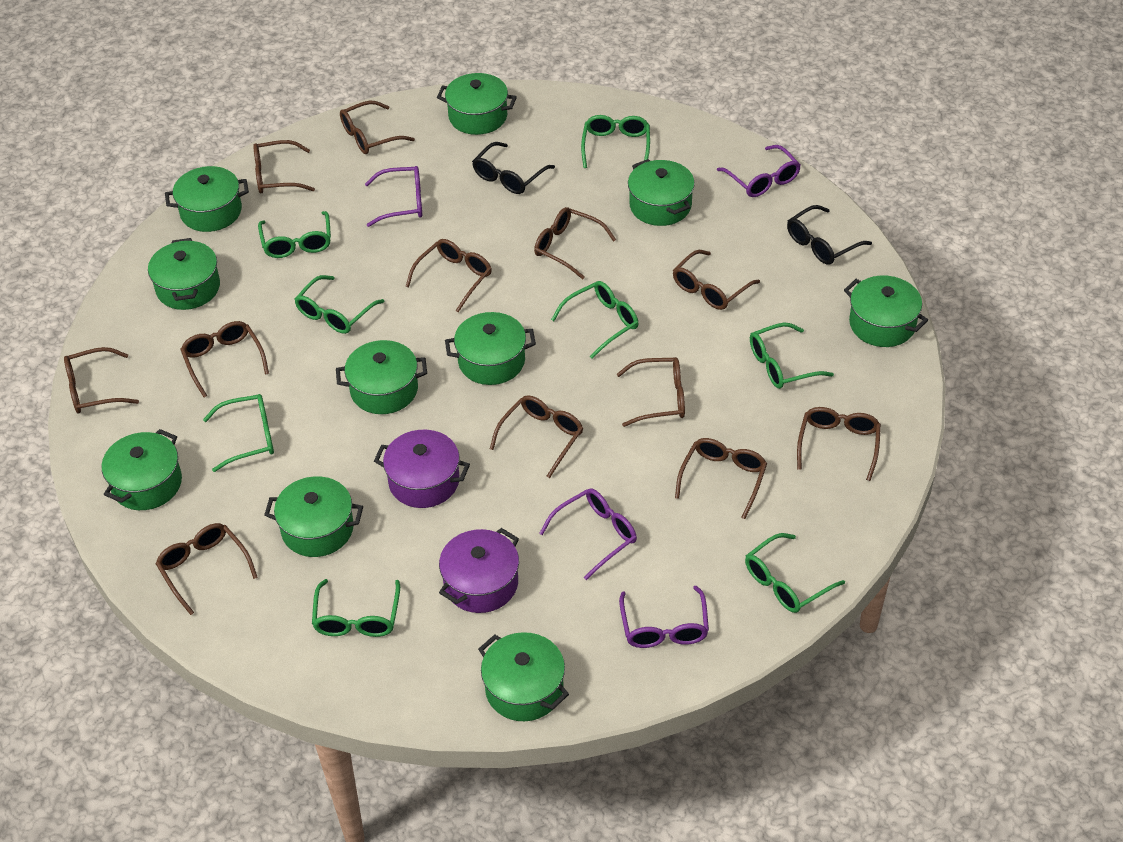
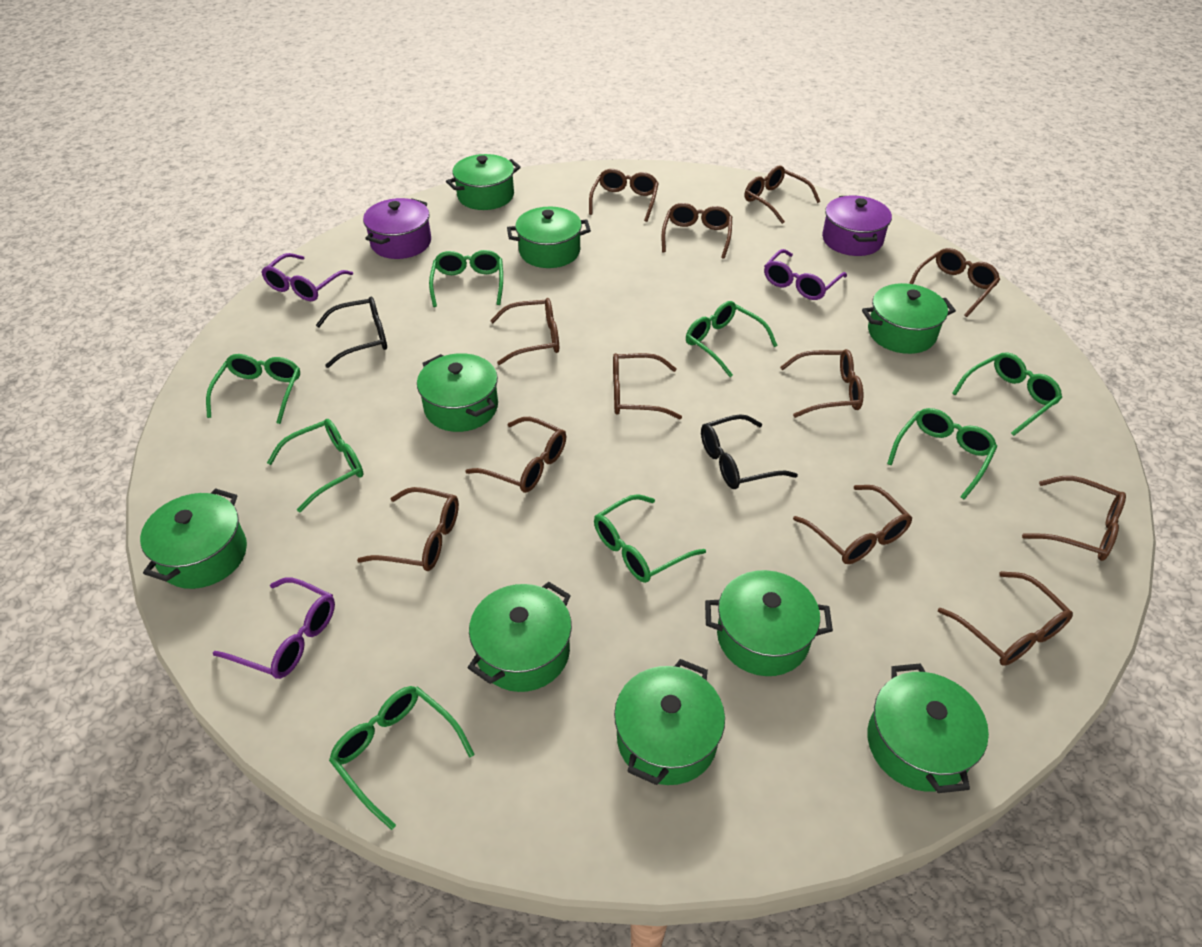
green pot: [102,429,182,510] [148,238,220,310] [165,166,249,232] [264,476,363,557] [336,340,427,414] [437,73,517,135] [445,312,536,385] [478,632,569,721] [628,159,695,226] [844,275,928,347] = 10 -> [140,488,247,589] [417,353,498,432] [446,154,521,210] [468,582,572,692] [507,207,591,268] [614,659,725,785] [705,570,833,676] [862,283,956,354] [867,663,989,793] = 9
purple glasses: [365,166,422,227] [539,488,637,580] [619,586,709,648] [717,145,801,197] = 4 -> [213,577,335,679] [261,253,353,301] [764,249,847,300] = 3

